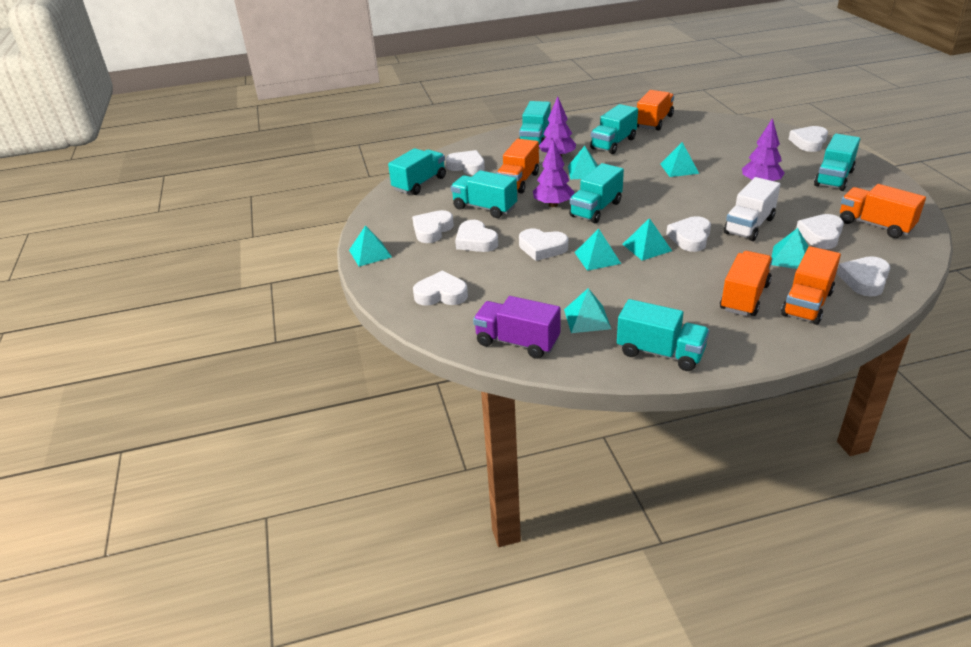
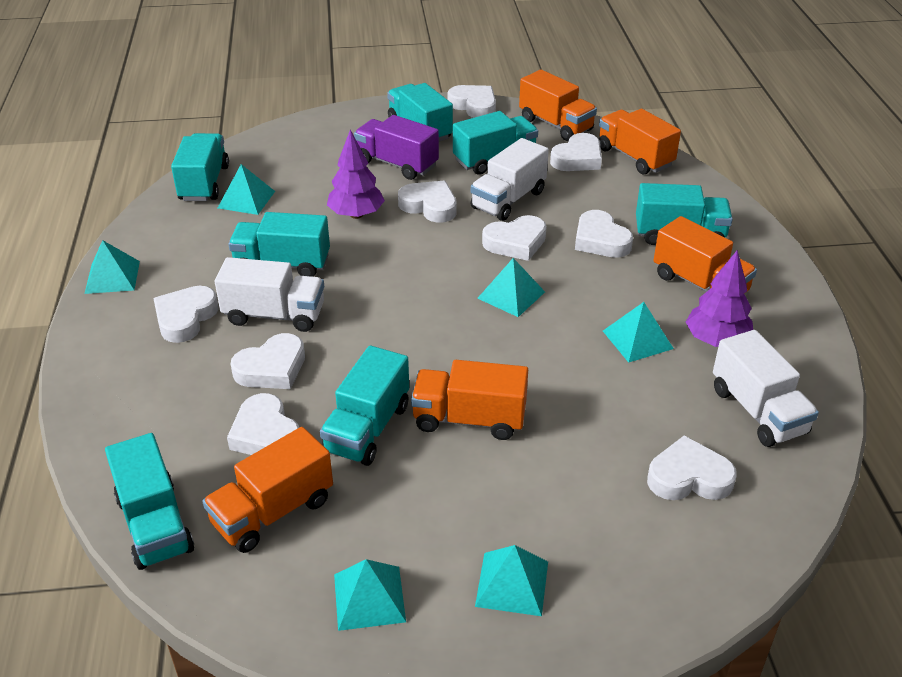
purple tree: [533,140,574,207] [539,96,576,157] [742,118,785,181] = 3 -> [327,130,385,219] [686,250,753,347] = 2
turquoise pyramid: [349,225,392,267] [564,288,611,333] [568,146,598,180] [574,229,621,271] [622,218,672,261] [660,142,699,177] [771,228,809,269] = 7 -> [85,240,140,294] [218,164,275,215] [334,559,406,631] [475,545,548,616] [477,258,545,317] [603,302,674,363] = 6
white truck: [724,177,781,241] = 1 -> [215,257,324,332] [471,138,549,221] [713,330,819,447] = 3

